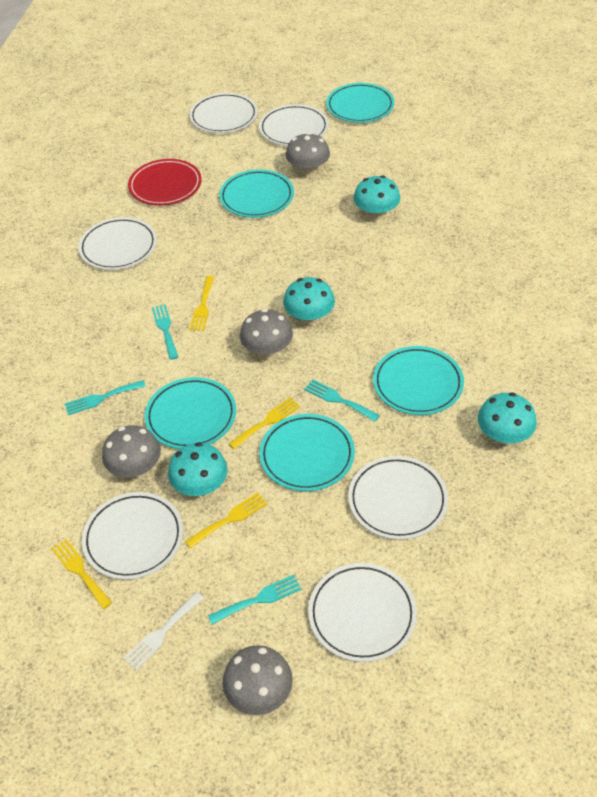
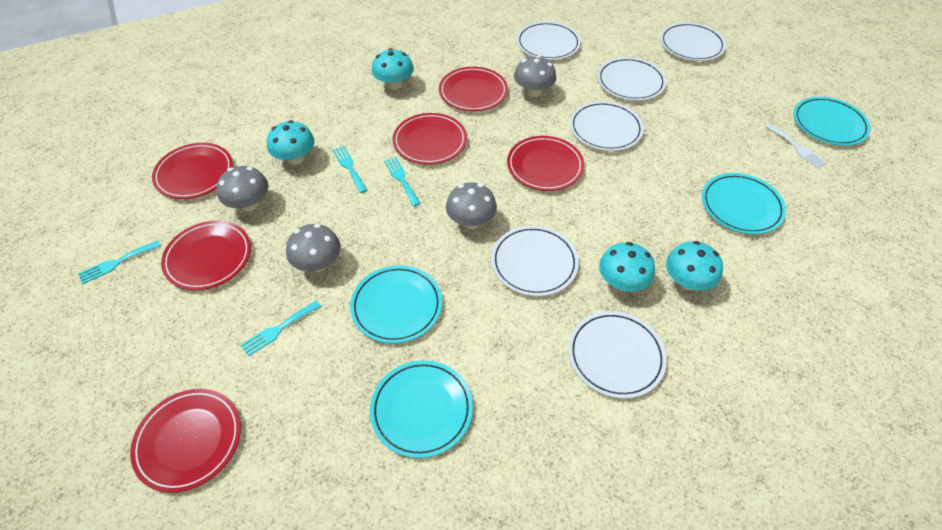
red plate: [128,159,202,206] = 1 -> [130,389,241,493] [152,143,233,199] [161,221,251,290] [392,113,467,165] [439,67,508,111] [507,136,584,191] = 6
turquoise plate: [145,377,236,449] [219,169,294,218] [259,414,355,491] [326,83,395,123] [373,346,464,415] = 5 -> [350,265,442,344] [370,360,473,458] [702,173,786,234] [793,97,871,146] = 4
yellow fork: [51,539,112,609] [185,492,268,549] [190,276,215,331] [228,398,300,449] = 4 -> none = 0

